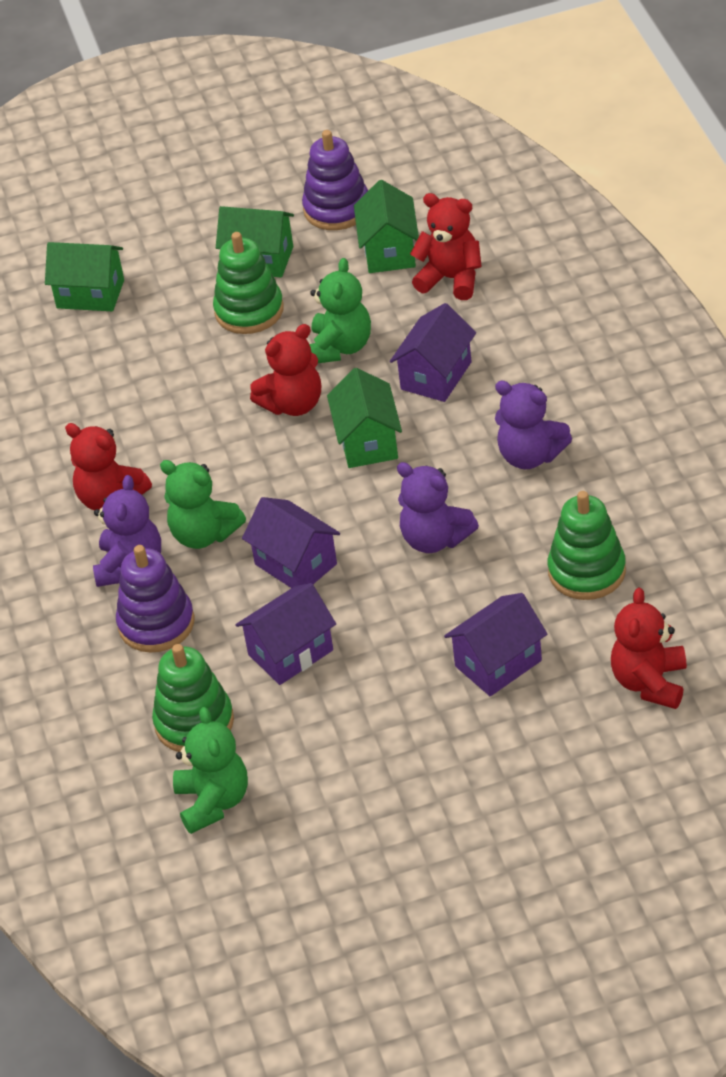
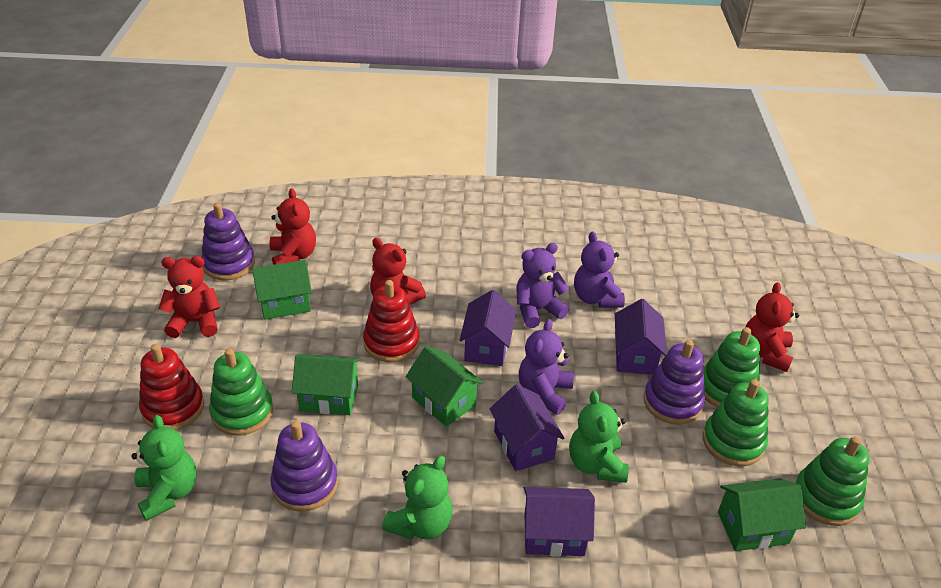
green stacking toy: [152,644,234,752] [213,232,284,334] [548,491,626,600] = 3 -> [209,348,273,436] [703,379,769,466] [704,327,760,408] [795,436,870,526] = 4
purple stacking toy: [116,545,194,653] [302,130,368,230] = 2 -> [201,203,255,280] [270,420,338,511] [644,340,705,425] = 3
red stacking toy: none = 0 -> [139,344,204,430] [363,280,420,362] = 2

